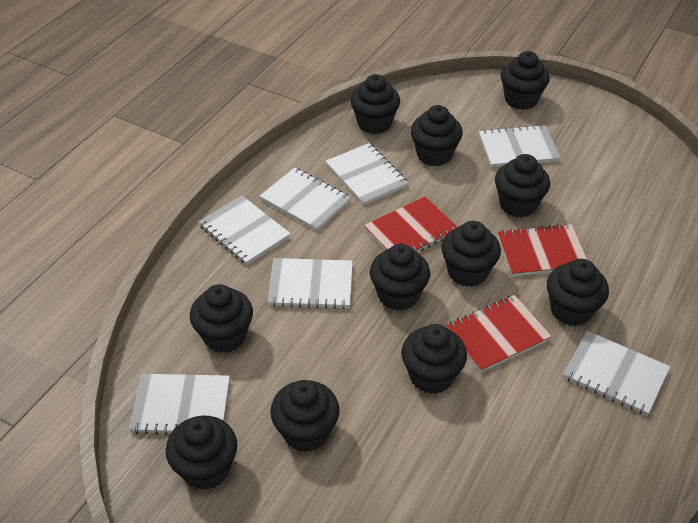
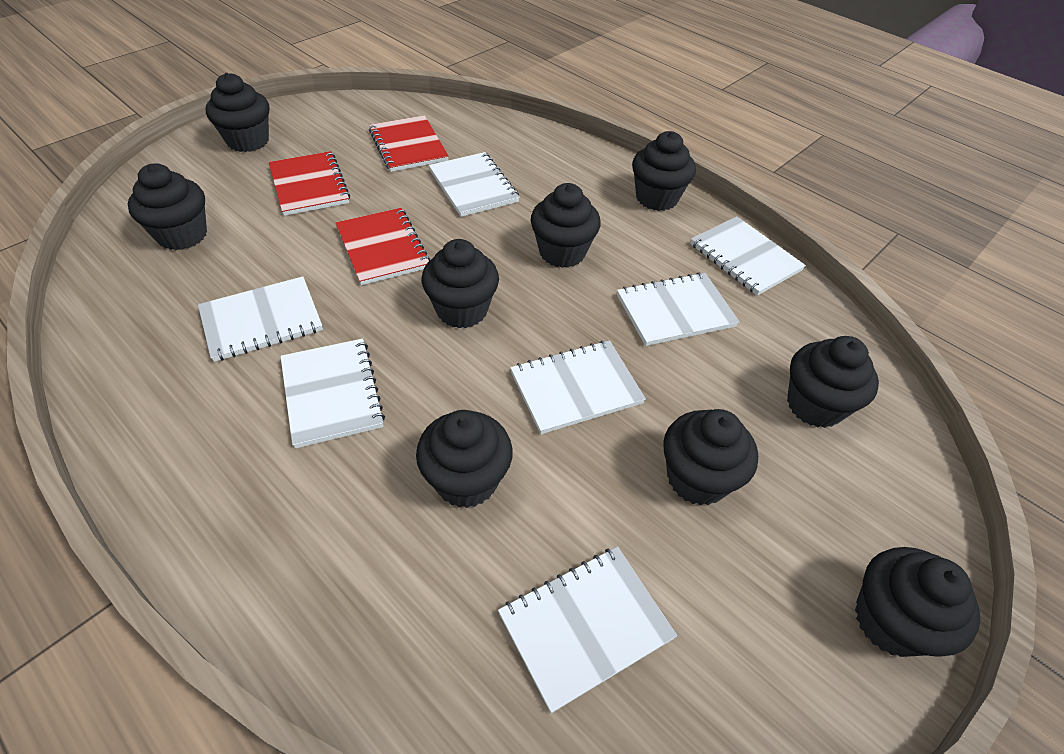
black cupcake: [166,416,237,490] [190,284,253,353] [270,380,340,452] [350,74,400,134] [370,244,430,311] [401,324,467,394] [411,105,463,166] [441,221,501,287] [495,154,550,217] [501,51,550,110] [547,259,609,327] = 11 -> [128,163,207,250] [206,73,269,152] [416,410,513,508] [422,239,499,328] [531,183,601,268] [632,131,696,211] [663,409,758,506] [787,336,879,428] [855,547,980,657] = 9

